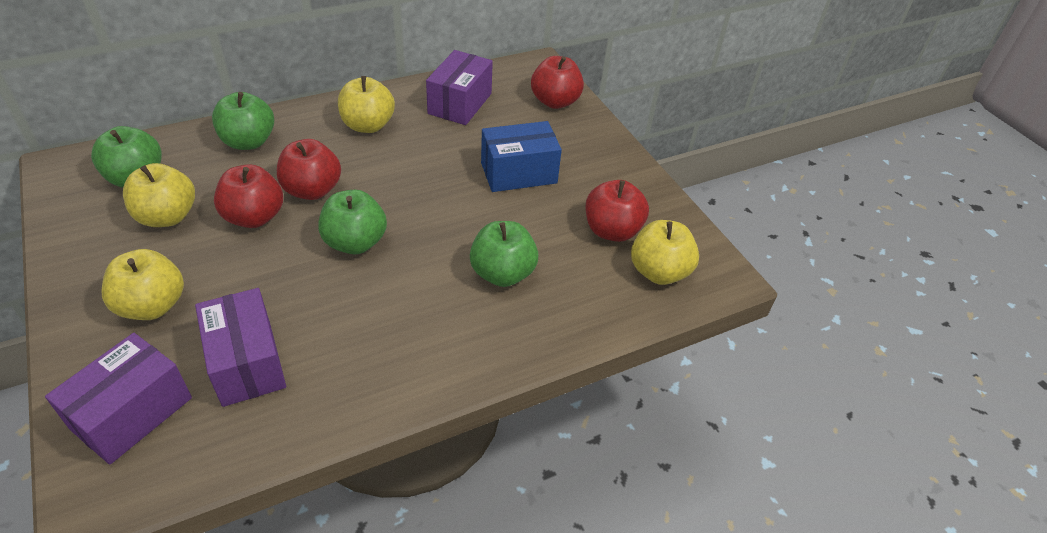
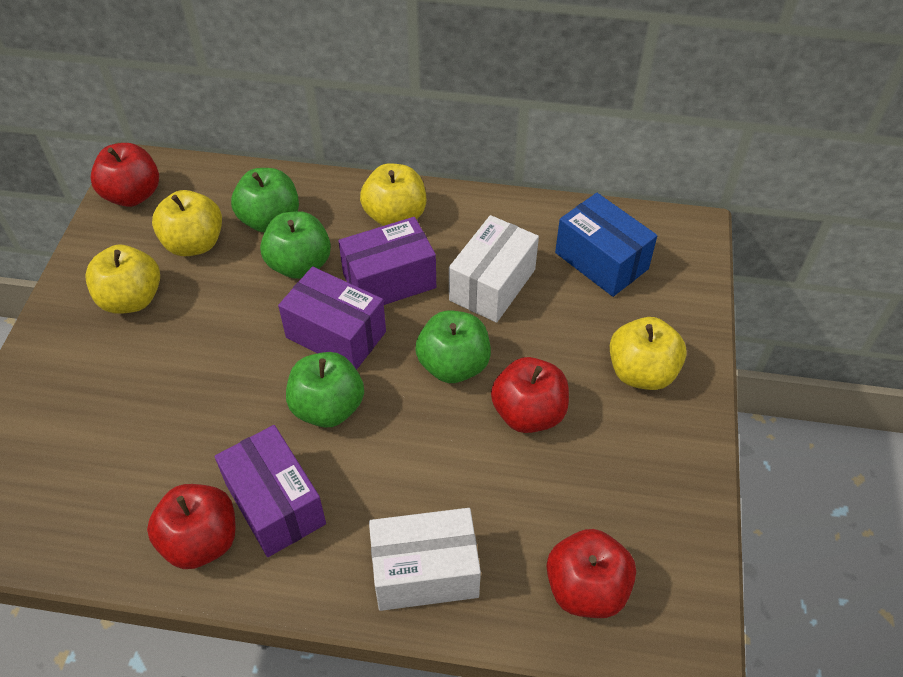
white box: none = 0 -> [369,508,481,611] [449,215,539,323] = 2

